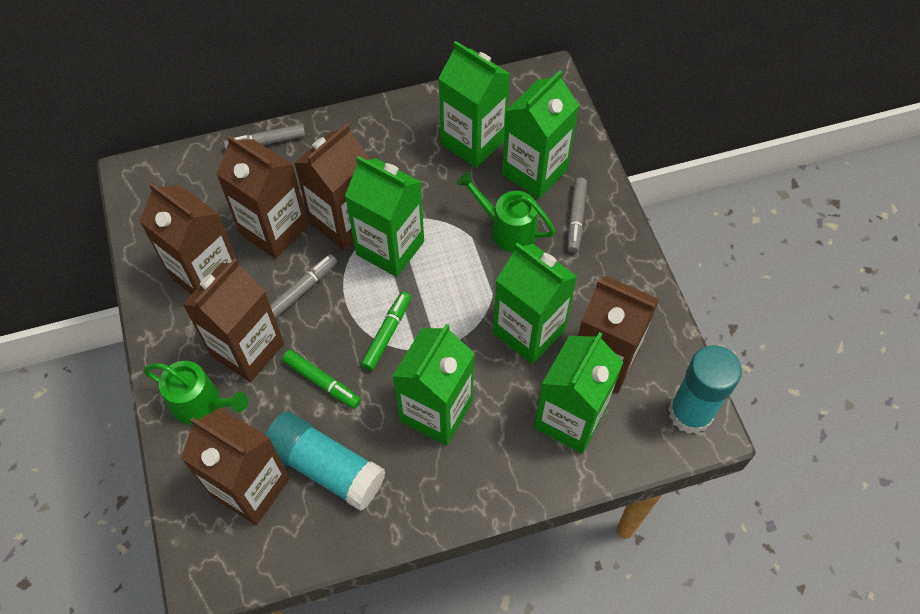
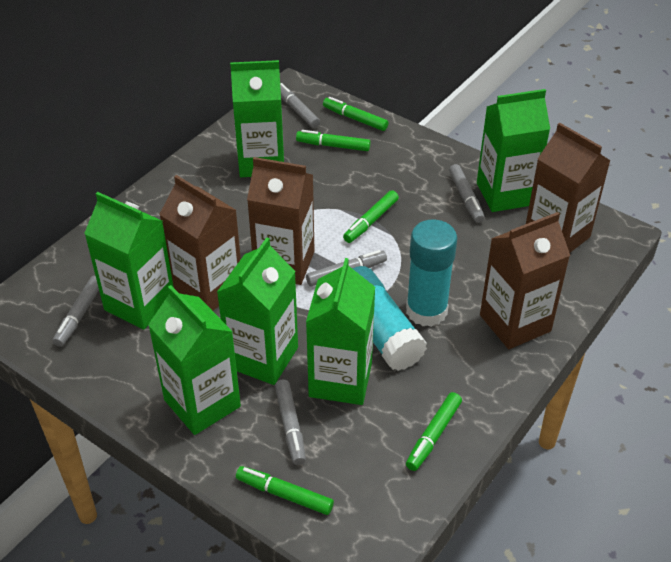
brown carton: [139,182,236,295] [181,408,290,525] [182,258,284,382] [216,135,308,259] [294,124,370,251] [578,276,659,393] = 6 -> [159,175,241,311] [247,157,315,285] [480,212,570,349] [526,123,611,253] = 4
green marker: [282,350,361,409] [361,292,411,371] = 2 -> [236,466,334,515] [296,130,371,151] [323,97,389,131] [343,190,399,243] [406,392,462,471] = 5
green watering can: [143,361,248,425] [456,171,556,252] = 2 -> none = 0
grey marker: [224,124,305,150] [270,254,337,319] [567,177,587,253] = 3 -> [53,276,99,347] [275,379,306,465] [280,83,320,128] [306,250,387,286] [449,164,485,223] = 5

